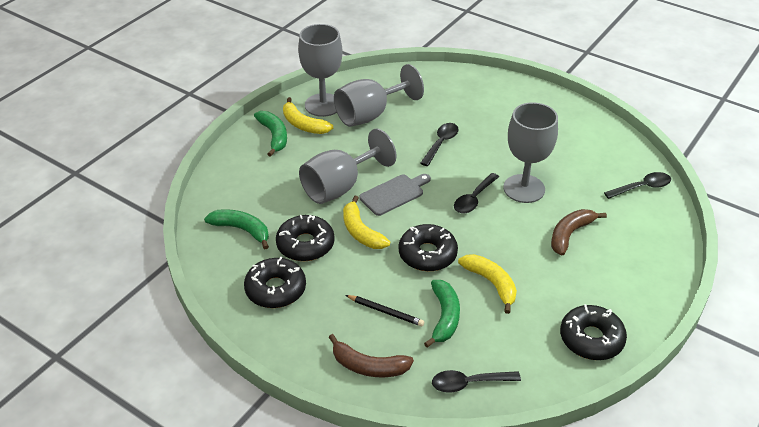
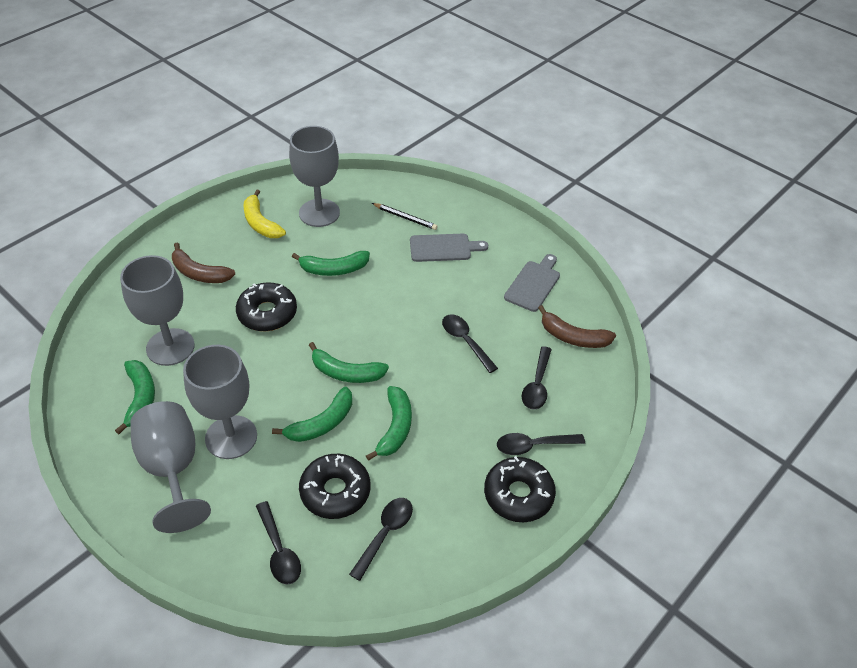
black donut: [244,257,306,308] [276,215,335,261] [399,224,458,271] [560,304,627,360] = 4 -> [236,282,297,331] [299,454,370,519] [484,456,556,522] = 3
black spoon: [420,123,459,166] [432,370,521,392] [454,173,499,213] [604,172,671,199] = 4 -> [256,501,301,585] [349,498,413,581] [442,314,498,373] [497,433,585,455] [522,346,552,409] = 5
green banana: [204,209,269,249] [254,111,287,157] [424,280,460,347] = 3 -> [115,360,155,434] [272,387,352,442] [292,251,370,276] [309,342,389,383] [366,386,412,461] = 5
grey cutting board: [359,174,431,216] = 1 -> [410,234,488,262] [504,254,560,312] = 2
yellow banana: [283,97,333,134] [343,196,390,249] [458,254,517,314] = 3 -> [243,189,286,238] = 1

